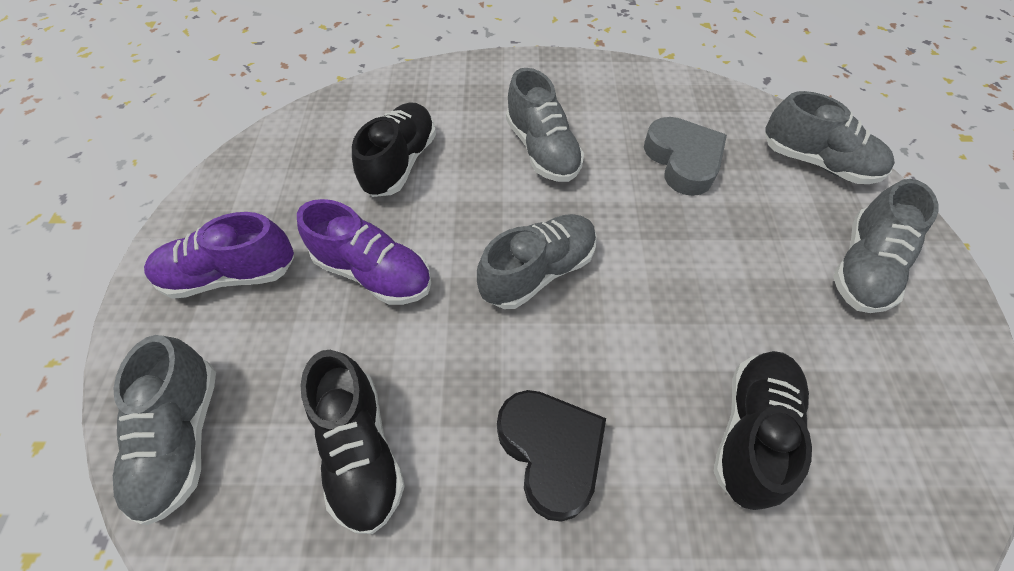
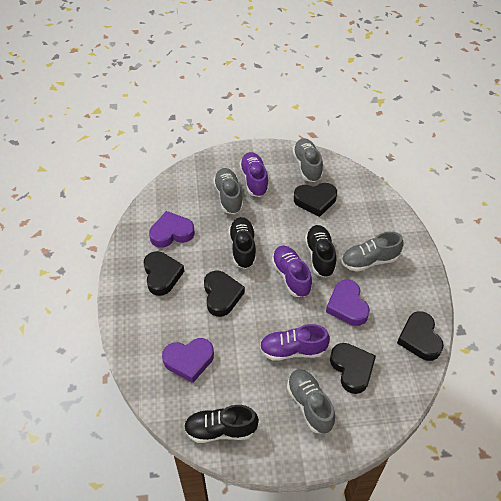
black heart: [497,390,606,522] = 1 -> [144,251,184,296] [204,271,245,317] [294,183,337,217] [330,343,376,394] [397,311,444,361] = 5
grey heart: [644,117,727,196] = 1 -> none = 0
grey shoe: [113,335,216,525] [477,214,597,309] [506,68,584,182] [765,91,895,184] [833,179,938,313] = 5 -> [213,168,243,214] [287,369,335,433] [293,139,323,182] [341,232,404,272] = 4
purple heart: none = 0 -> [149,211,195,248] [162,338,214,383] [326,280,370,326] = 3
purple shoe: [144,212,294,299] [297,199,431,305] = 2 -> [239,152,269,197] [260,324,330,361] [272,246,312,297] = 3

